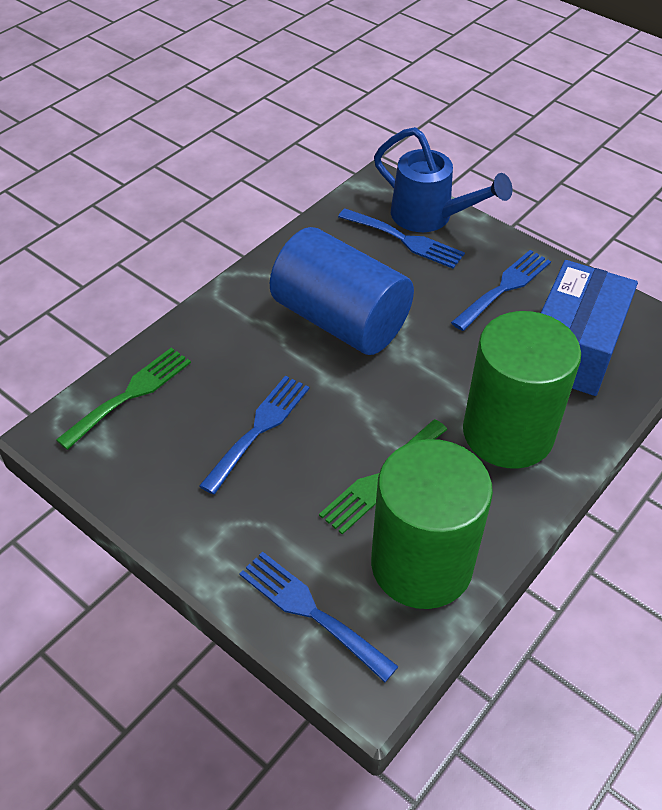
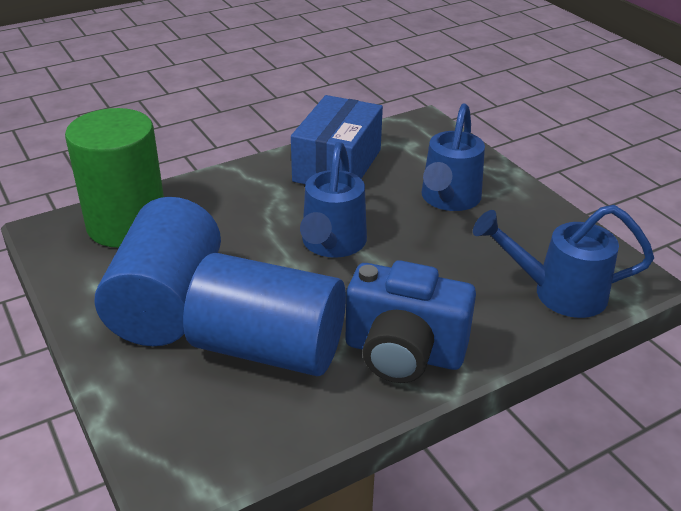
blue camera: none = 0 -> [346,260,476,383] = 1
blue cylinder: [270,227,414,355] = 1 -> [94,197,221,346] [183,253,346,376] = 2
blue fork: [199,376,310,495] [239,551,399,682] [338,208,465,269] [451,250,551,331] = 4 -> none = 0
blue watering can: [374,127,513,232] = 1 -> [300,142,367,258] [422,104,485,211] [473,205,654,318] = 3
green cylinder: [371,439,493,609] [463,311,581,469] = 2 -> [65,108,164,248] = 1
green fork: [56,348,191,450] [319,419,447,535] = 2 -> none = 0

